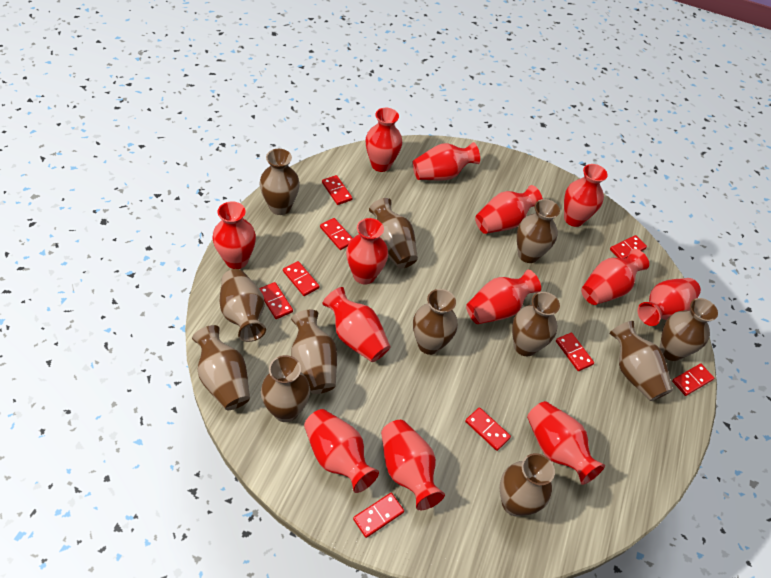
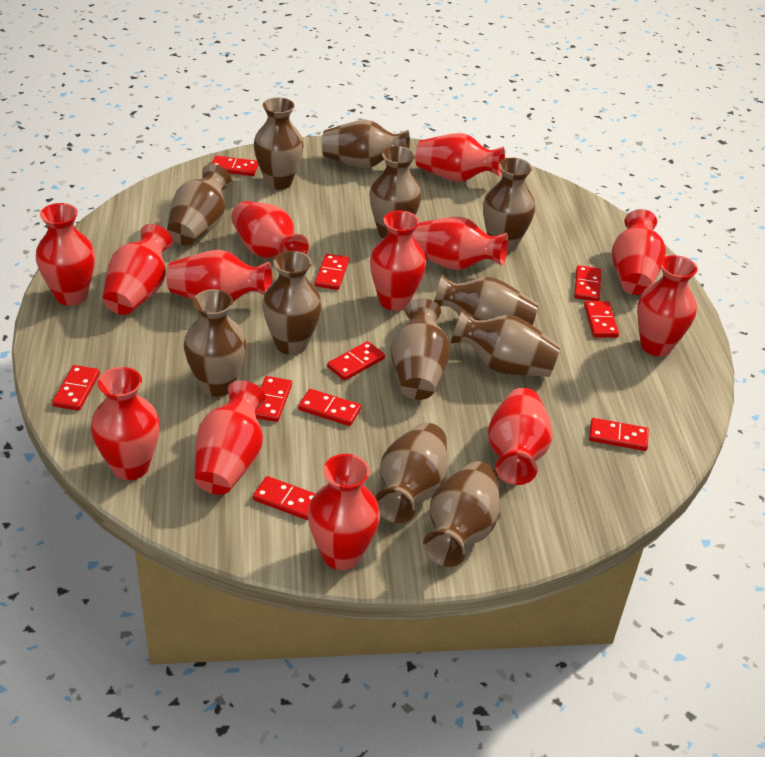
red domino: [259,282,293,319] [283,261,319,296] [320,218,353,250] [322,175,352,205] [353,493,404,538] [465,407,511,451] [556,333,594,371] [610,235,647,259] [672,364,714,396] = 9 -> [52,365,100,411] [212,156,258,176] [253,476,315,520] [255,376,292,422] [298,389,361,426] [315,254,349,290] [327,341,385,381] [574,265,601,301] [584,301,619,338] [589,418,649,451] = 10

